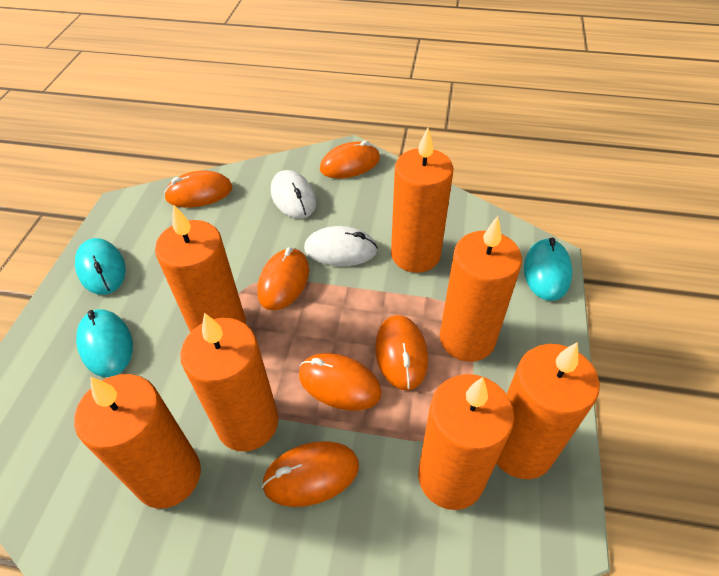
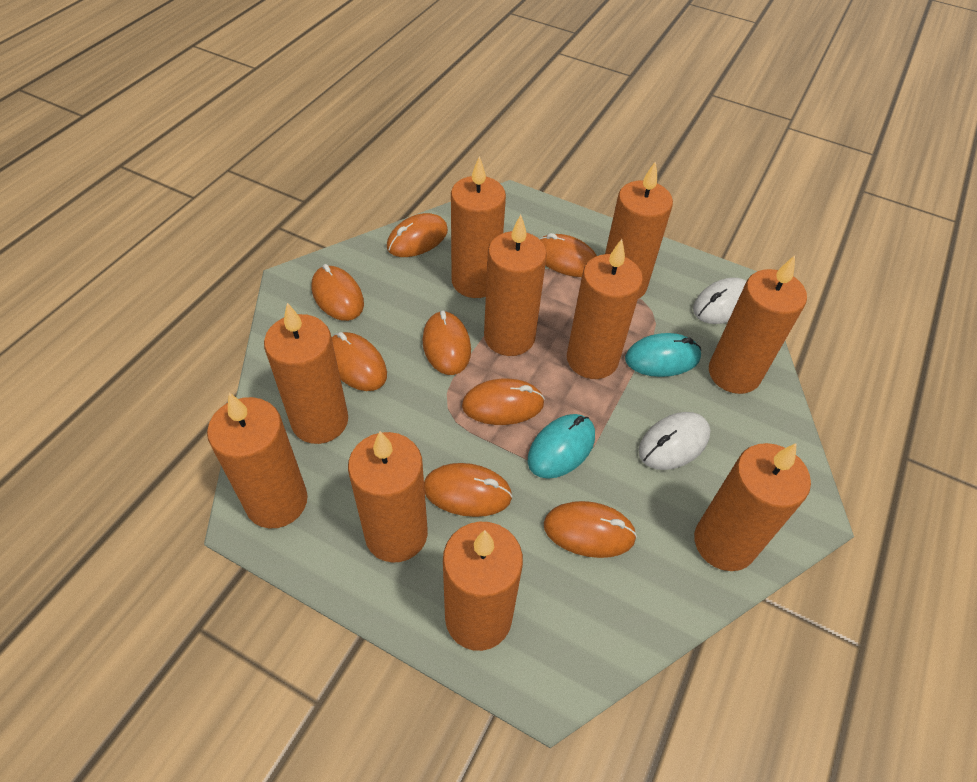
orange candle: [74,374,201,508] [155,205,246,332] [180,313,279,451] [391,128,453,273] [418,374,514,510] [440,216,522,362] [496,342,600,479] = 7 -> [207,393,308,529] [264,303,348,444] [348,431,428,563] [443,522,523,651] [451,156,506,298] [484,215,547,356] [567,239,643,379] [605,161,673,299] [694,443,811,571] [709,255,807,394] = 10
orange mouse: [164,170,233,207] [257,247,309,310] [262,441,359,507] [299,353,382,411] [320,141,380,178] [375,315,428,390] = 6 -> [312,264,364,321] [332,332,387,391] [387,213,448,257] [422,311,471,375] [424,463,513,517] [462,379,545,425] [540,233,597,277] [544,501,637,558] = 8
turquoise mouse: [75,238,126,295] [76,309,133,377] [524,238,572,301] = 3 -> [528,414,595,479] [625,333,701,377] = 2

